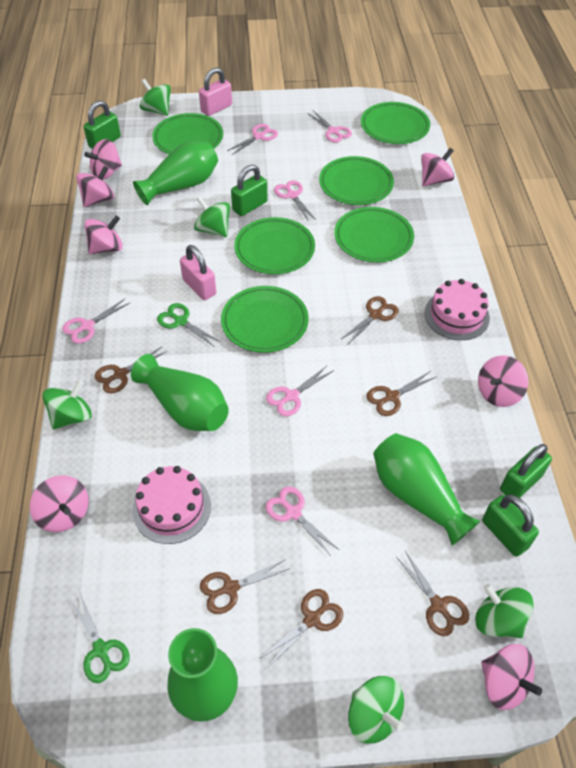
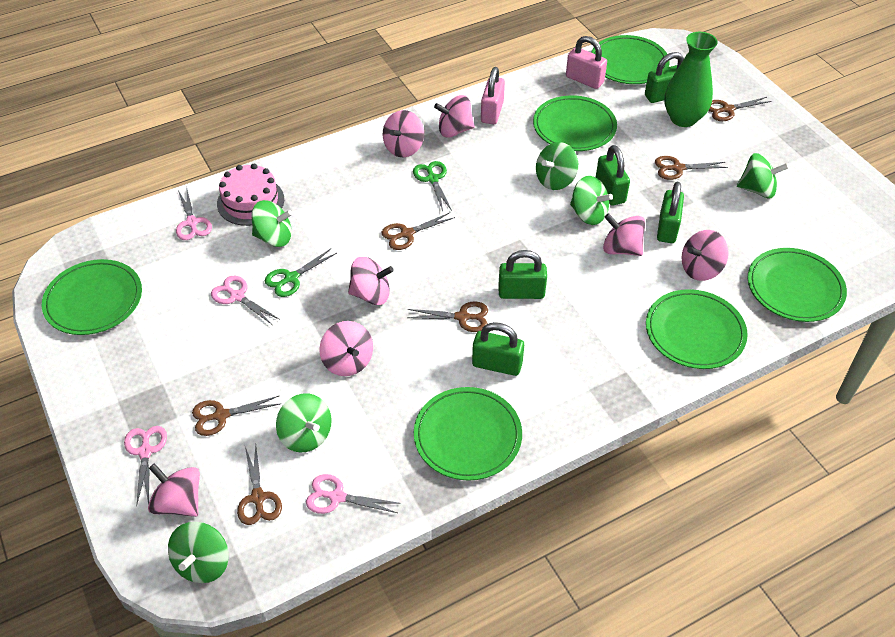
green padlock: [84,100,121,149] [231,165,268,216] [482,495,539,557] [500,444,552,498] = 4 -> [472,322,524,376] [498,250,547,299] [595,145,630,205] [645,52,684,103] [657,182,684,243] = 5
green spinning top: [42,380,92,429] [140,79,171,116] [194,196,230,237] [348,676,404,744] [475,584,534,638] = 5 -> [168,522,229,583] [251,200,293,247] [276,393,332,452] [536,142,578,190] [570,176,613,225] [737,153,789,198] = 6
green vase: [131,354,229,431] [133,141,218,205] [167,628,238,722] [373,433,480,546] = 4 -> [664,32,717,127] = 1
pink cake: [132,466,211,544] [424,279,490,340] = 2 -> [217,164,284,226] = 1
pink scissors: [62,298,130,344] [227,124,278,155] [266,365,334,416] [266,487,339,556] [274,180,316,222] [307,110,352,143] = 6 -> [124,426,167,506] [176,188,212,240] [211,276,280,324] [306,474,401,514] = 4

